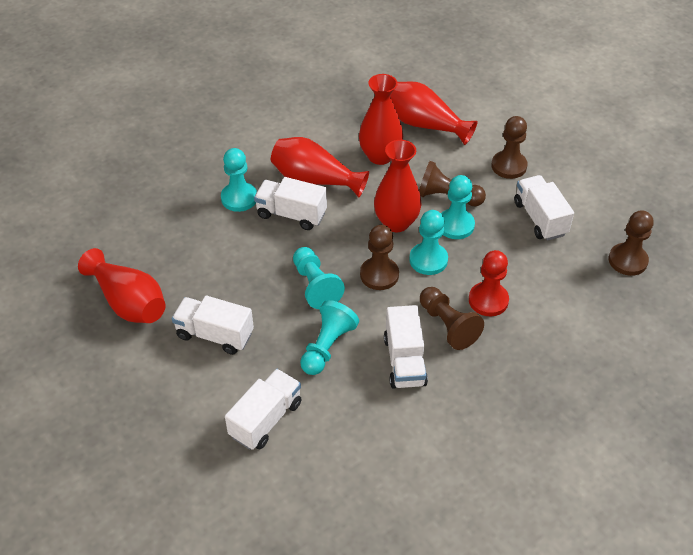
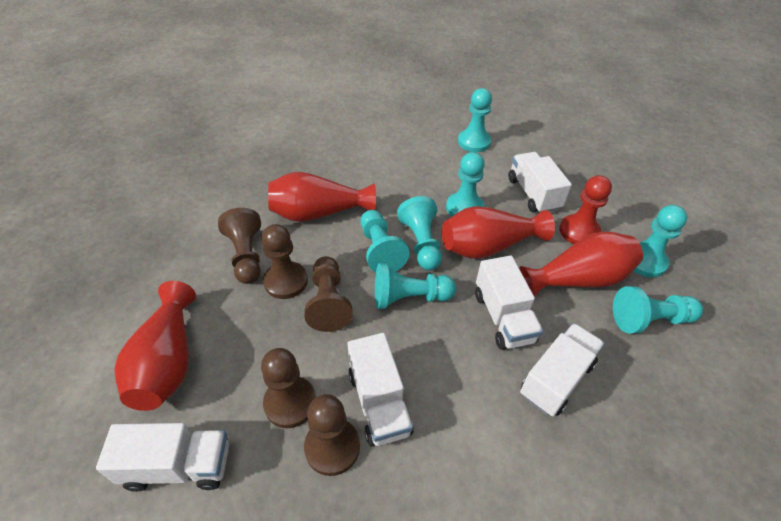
red vase: [78,248,166,323] [271,137,369,197] [359,74,403,165] [374,140,422,232] [390,81,478,145] = 5 -> [114,281,196,411] [268,172,376,222] [442,206,555,259] [519,231,643,297] = 4
turquoise pawn: [221,148,257,212] [293,247,345,309] [300,300,359,375] [409,210,448,275] [441,175,475,239] = 5 -> [361,210,409,273] [375,263,456,309] [397,196,442,270] [446,152,485,217] [458,88,492,152] [613,286,703,334] [633,205,687,277] = 7

